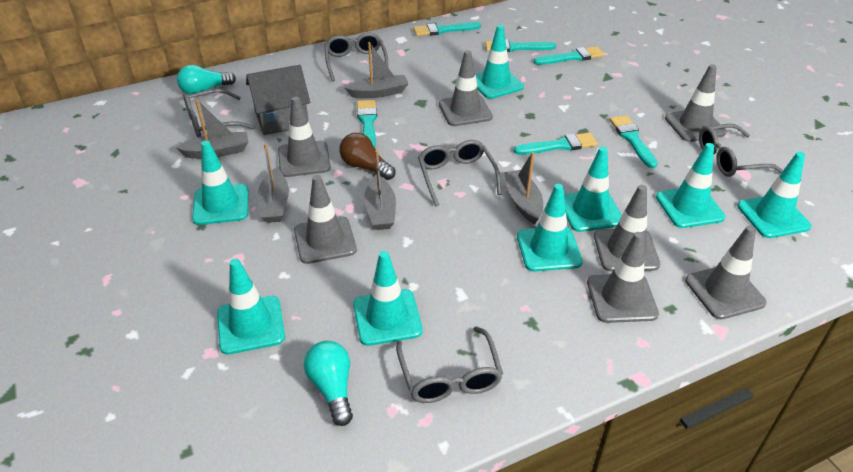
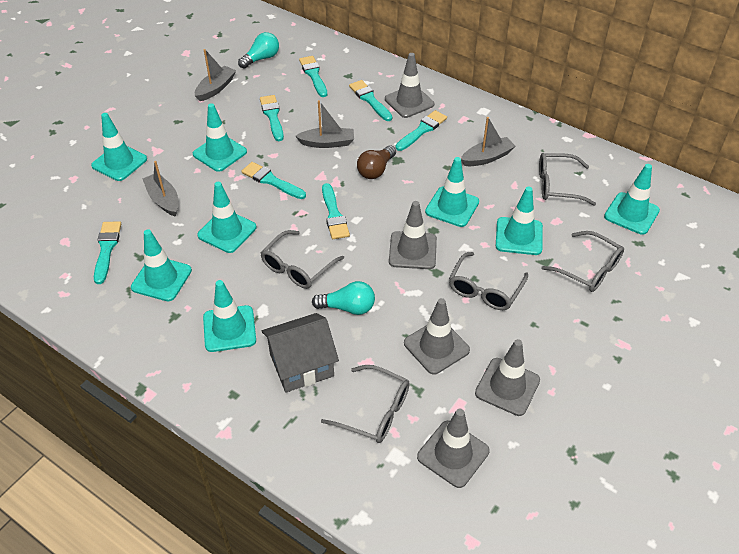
grey boat: [176,99,248,159] [258,143,289,223] [345,42,408,98] [364,150,396,230] [504,152,543,224] = 5 -> [143,161,179,217] [195,49,236,101] [295,100,354,148] [461,117,516,166] = 4
grey traffic cone: [278,97,331,177] [294,175,357,264] [439,50,493,126] [587,232,659,323] [594,185,660,272] [665,64,726,142] [685,225,767,320] = 7 -> [385,53,434,118] [389,201,437,269] [404,298,470,375] [417,409,490,488] [475,339,540,416] = 5
turquoise brush: [357,100,377,147] [413,22,481,36] [485,40,556,52] [514,132,598,155] [534,46,604,65] [610,115,658,168] = 6 -> [94,221,121,284] [241,162,306,199] [260,95,284,141] [299,56,327,97] [322,183,350,239] [349,80,392,121] [395,110,447,151] = 7

